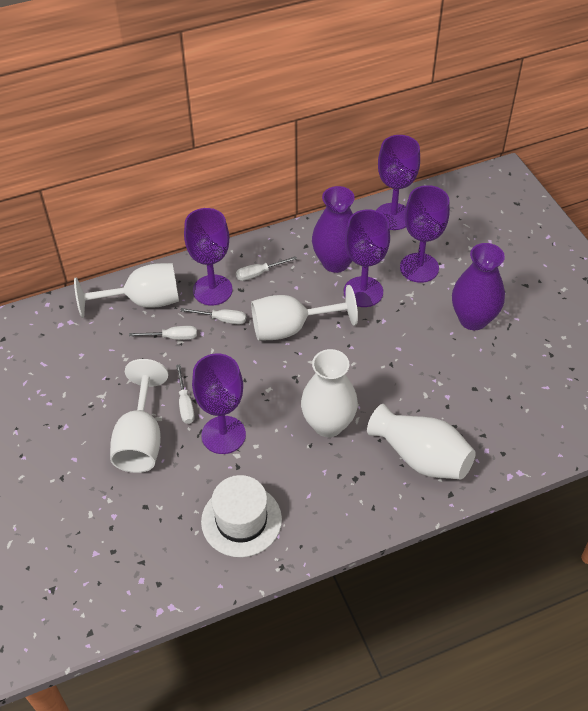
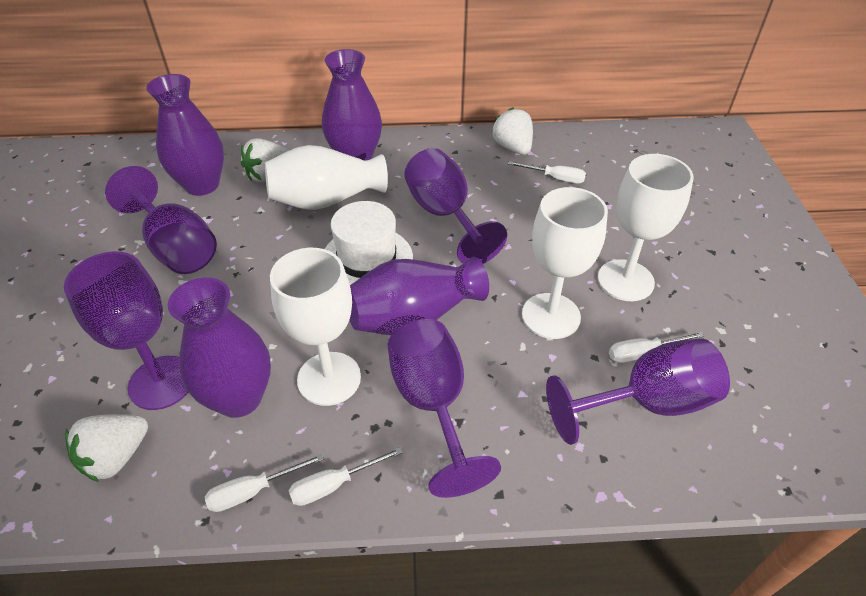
purple vase: [312,186,355,273] [452,243,505,330] = 2 -> [146,74,224,196] [168,277,271,418] [322,49,382,160] [349,257,489,335] = 4
white strawberry: none = 0 -> [65,414,148,482] [241,138,289,183] [492,107,533,155] = 3
white vase: [301,349,358,437] [367,404,476,479] = 2 -> [265,145,388,210] = 1

